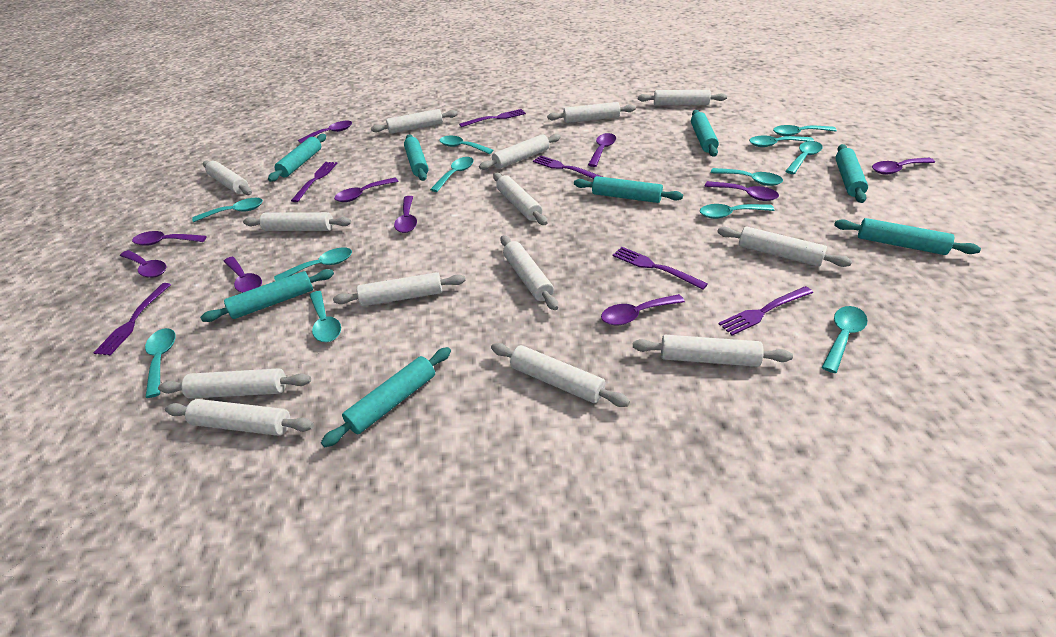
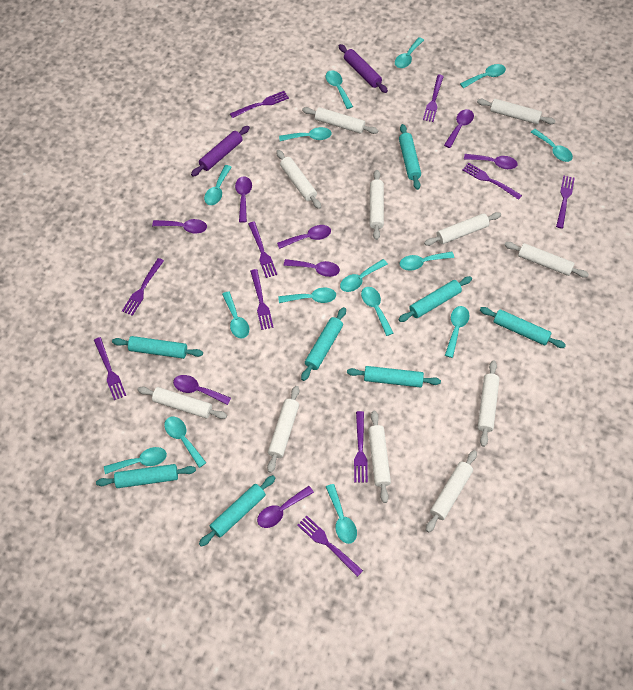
purple fork: [93,283,171,355] [291,162,338,202] [459,109,526,127] [533,156,602,179] [613,247,708,290] [719,286,813,335] = 6 -> [94,337,126,400] [122,258,164,316] [230,91,289,118] [248,222,277,278] [250,269,274,330] [297,516,363,577] [354,411,368,483] [423,75,444,122] [462,163,522,200] [556,176,575,229] = 10
purple rolling pin: none = 0 -> [191,126,250,176] [339,44,388,93] = 2
purple spoon: [120,250,167,278] [132,231,207,246] [223,256,262,293] [298,121,352,144] [334,177,399,202] [394,196,417,233] [588,133,616,167] [601,294,685,326] [705,181,779,201] [872,158,935,175] = 10 -> [152,219,207,233] [173,375,231,405] [235,176,252,223] [257,486,314,528] [277,225,331,249] [284,259,340,277] [444,109,474,148] [464,154,518,169] = 8
turquoise spoon: [145,328,176,398] [192,198,263,222] [274,247,352,281] [310,291,341,342] [430,157,474,192] [440,136,493,154] [700,204,774,219] [711,168,783,186] [749,136,814,147] [773,125,837,136] [786,141,822,174] [822,306,868,373] = 12 -> [104,447,167,474] [164,417,206,468] [204,165,232,205] [222,291,249,338] [278,288,336,303] [279,127,332,141] [326,70,353,109] [326,484,357,544] [340,259,388,292] [361,287,393,336] [395,37,424,68] [400,251,454,271] [445,306,470,358] [460,64,506,88] [531,129,573,162] = 15
white rolling pin: [158,368,311,399] [165,399,314,436] [203,160,252,195] [243,212,351,231] [333,272,466,306] [371,109,458,134] [479,134,561,170] [491,343,630,407] [493,173,547,225] [501,235,558,310] [547,102,636,123] [633,335,793,367] [638,90,727,105] [717,226,852,267] = 14 -> [138,387,227,419] [267,386,299,473] [276,150,321,209] [302,107,378,134] [368,411,391,503] [370,170,384,240] [424,212,501,246] [426,450,477,532] [477,99,555,124] [478,360,500,447] [504,242,589,278] = 11

